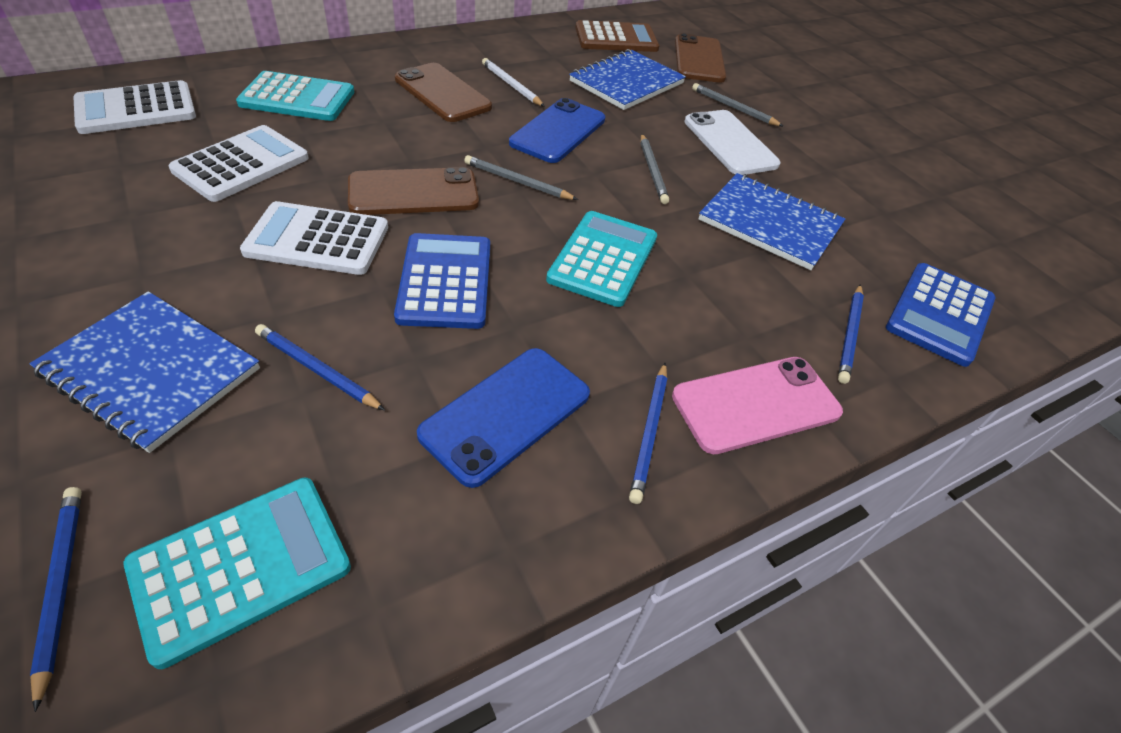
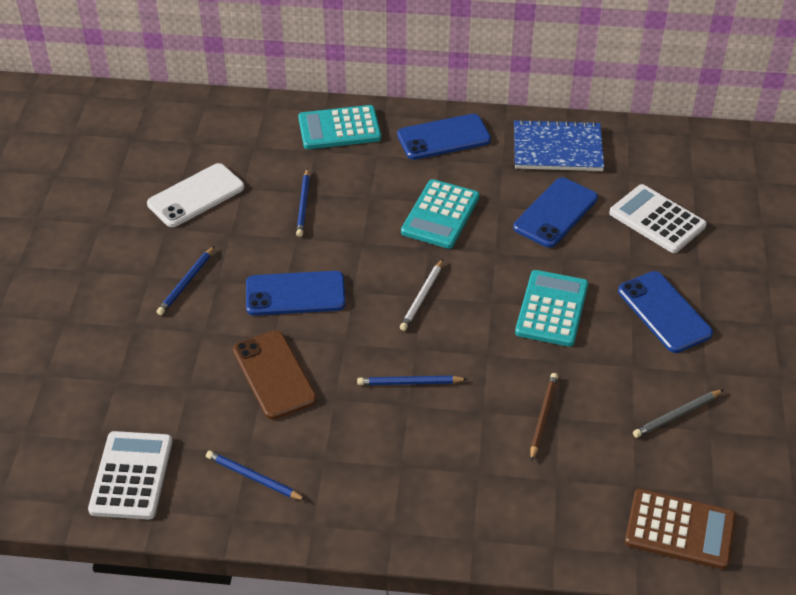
blue calculator: [394,233,490,329] [886,263,995,367] = 2 -> none = 0
blue notebook: [29,291,260,453] [569,49,686,110] [699,173,845,270] = 3 -> [514,119,604,171] = 1
blue phone: [417,348,590,488] [509,98,605,163] = 2 -> [246,271,346,316] [397,114,491,160] [513,178,598,248] [618,271,713,353] = 4
brown pencil: none = 0 -> [530,373,558,461] = 1
brown phone: [348,167,479,215] [395,63,492,122] [675,33,726,83] = 3 -> [233,330,317,419] = 1
grey pencil: [464,155,578,200] [641,134,669,204] [692,83,783,126] = 3 -> [633,389,724,438] = 1
pink phone: [672,357,843,454] = 1 -> none = 0
white calculator: [73,80,196,134] [169,125,309,202] [240,201,388,275] = 3 -> [88,431,172,520] [609,184,707,253] = 2

